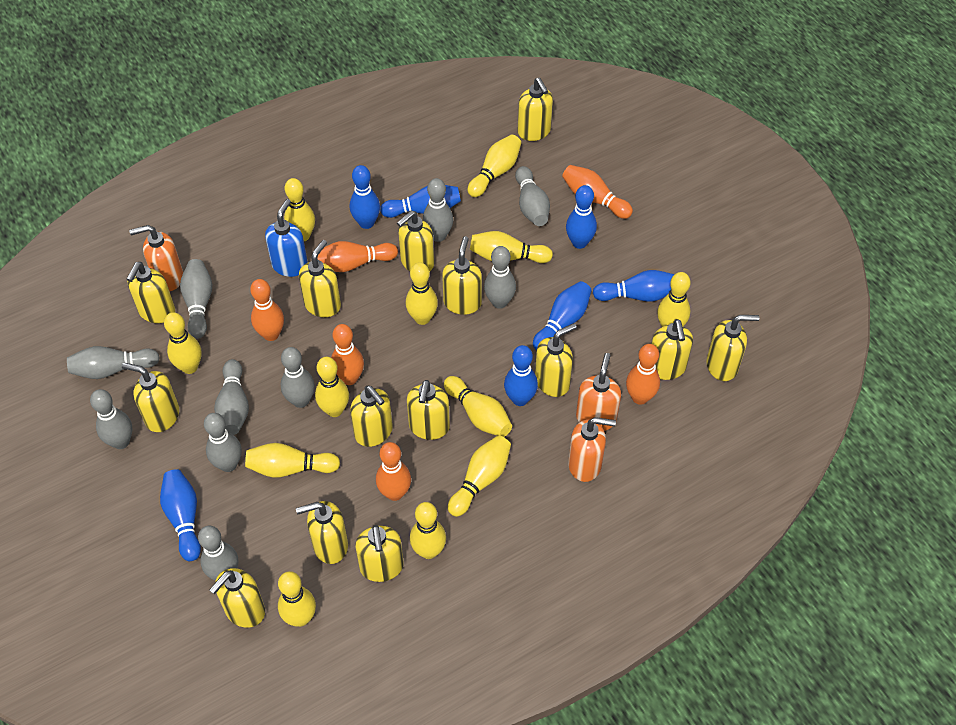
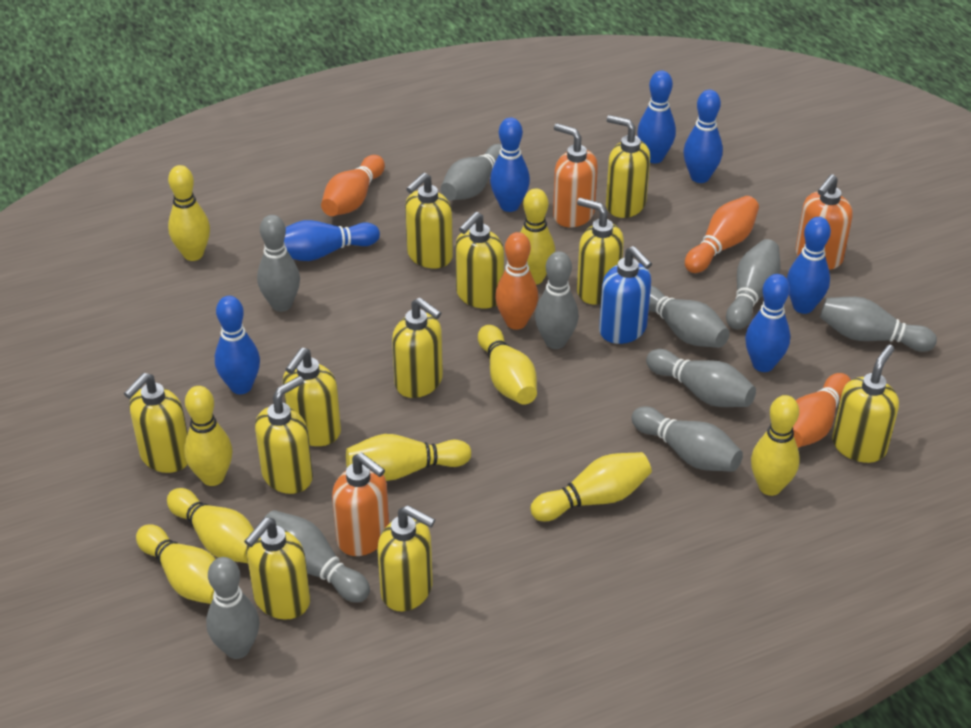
orange bowling pin: [250,279,284,341] [317,241,398,272] [331,324,364,385] [376,442,411,501] [562,165,633,219] [626,344,660,405] = 6 -> [321,155,385,216] [495,232,538,330] [685,196,759,273] [793,373,851,448] = 4
yellow bowling pin: [164,312,202,374] [245,443,340,478] [278,571,316,627] [284,178,315,241] [315,357,349,417] [406,262,438,325] [410,502,446,559] [444,376,512,437] [448,435,511,517] [467,135,521,197] [470,231,553,263] [658,272,691,327] = 12 -> [136,525,216,604] [167,488,254,563] [168,165,210,261] [184,386,232,486] [346,434,471,481] [478,325,537,405] [520,188,555,285] [530,452,652,521] [751,395,800,496] = 9
yellow soap dispenser: [122,363,179,432] [127,262,175,323] [209,568,265,628] [296,501,348,564] [299,240,341,317] [350,386,393,447] [355,525,403,582] [397,211,434,272] [407,380,450,440] [442,236,482,315] [518,77,553,141] [535,323,577,397] [651,319,693,380] [706,315,759,381] = 14 -> [124,373,188,473] [244,518,310,619] [255,376,313,494] [283,348,341,446] [377,505,435,611] [392,298,443,398] [405,173,453,268] [455,212,504,308] [577,198,624,305] [606,115,650,218] [832,345,899,463] = 11

